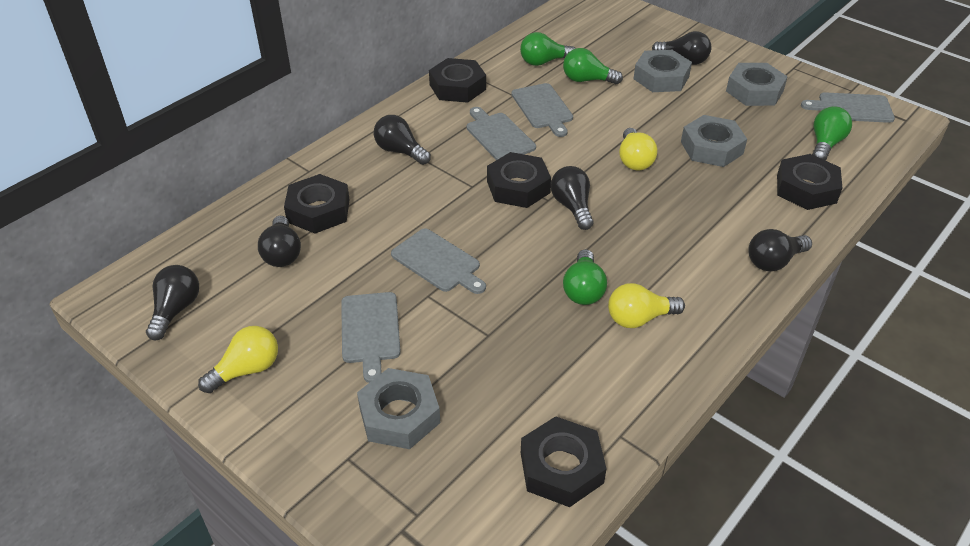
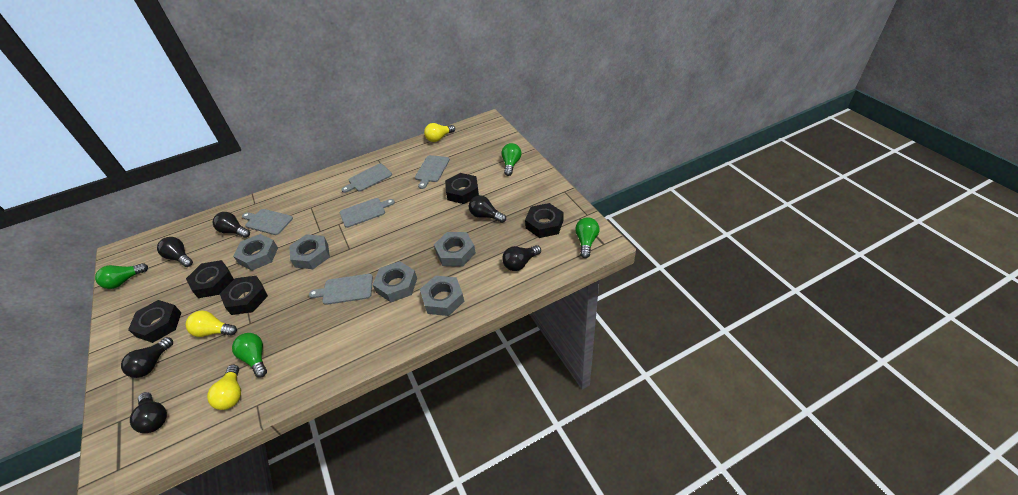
grey nut: [357,368,440,449] [633,50,692,92] [681,115,747,167] [726,63,788,106] = 4 -> [233,234,278,271] [289,234,330,269] [373,261,417,302] [420,276,464,316] [434,232,476,266] = 5

